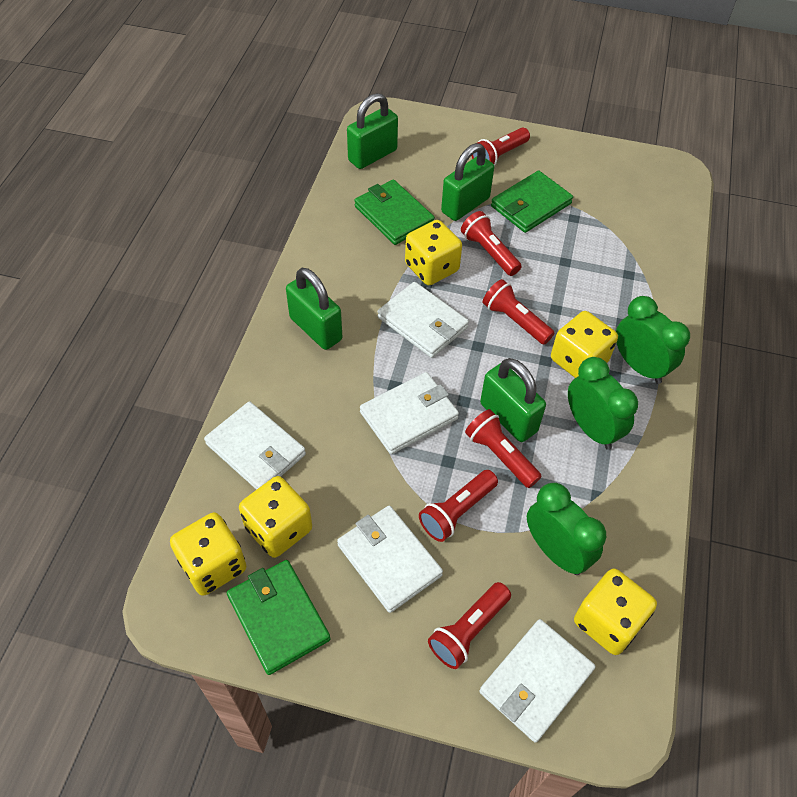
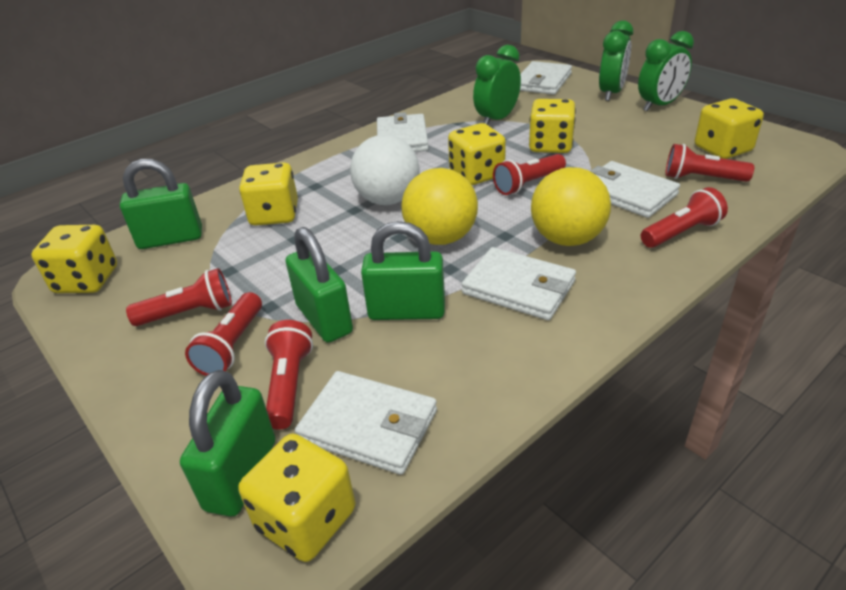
green wallet: [227,560,330,675] [354,179,435,245] [491,171,573,233] = 3 -> none = 0
white ball: none = 0 -> [350,135,419,205] = 1
yellow ball: none = 0 -> [401,168,478,245] [531,167,611,246] = 2
yellow dice: [170,512,246,596] [239,476,312,558] [405,220,462,285] [551,311,618,378] [574,569,657,655] = 5 -> [31,225,117,293] [238,433,355,562] [239,162,298,226] [448,123,506,185] [529,99,576,153] [695,98,764,159] = 6

